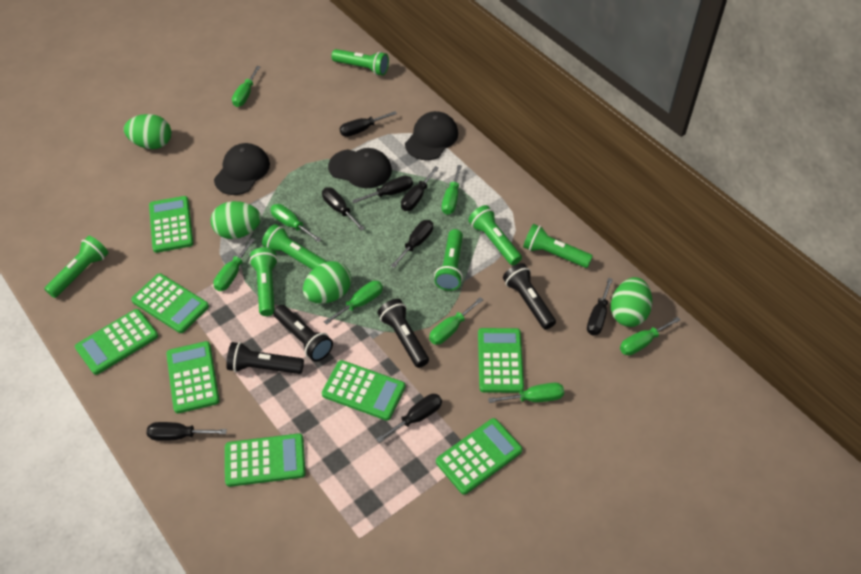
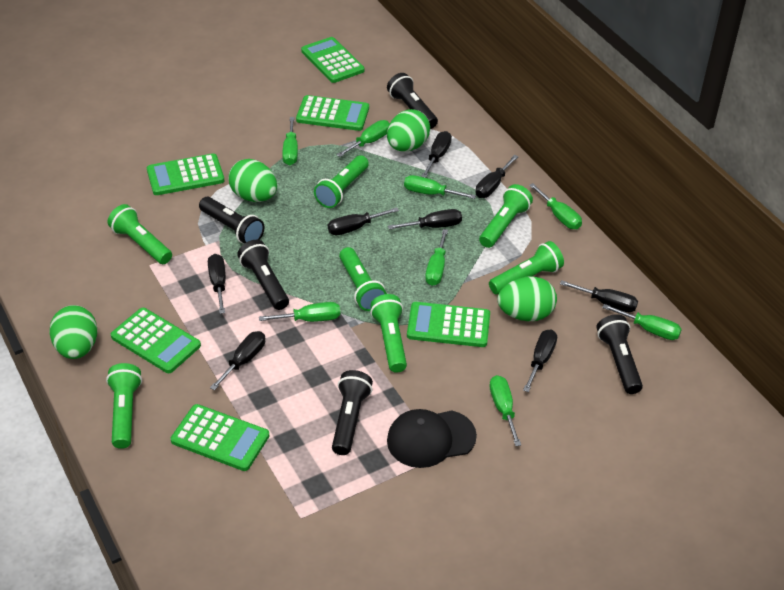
black cap: [214,143,270,195] [328,148,392,188] [405,111,458,160] = 3 -> [387,409,477,468] = 1
black flashlight: [226,342,304,374] [273,305,333,362] [378,299,429,368] [503,263,556,330] = 4 -> [199,197,264,244] [237,240,289,310] [332,370,373,455] [387,73,438,129] [596,314,643,394] = 5
green calculator: [75,309,158,375] [131,273,209,333] [149,196,193,253] [166,341,219,414] [225,433,305,487] [322,360,406,421] [436,418,522,495] [478,328,524,393] = 8 -> [111,308,201,373] [147,153,224,195] [171,404,269,471] [296,95,369,131] [301,37,364,83] [407,302,490,347] = 6

